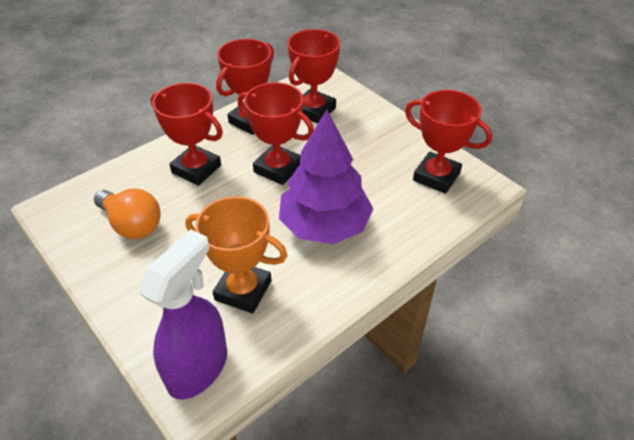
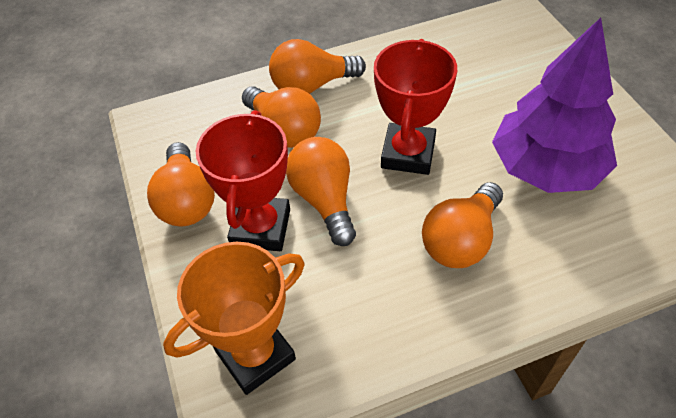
orange light bulb: [94,189,161,239] = 1 -> [147,142,215,226] [242,86,321,148] [269,39,366,94] [286,137,356,246] [422,182,503,268] = 5
purple spray bottle: [138,229,227,399] = 1 -> none = 0
red trophy: [151,83,223,186] [216,39,274,135] [238,82,314,185] [288,29,340,124] [405,90,492,194] = 5 -> [196,110,290,251] [374,39,457,175] = 2

